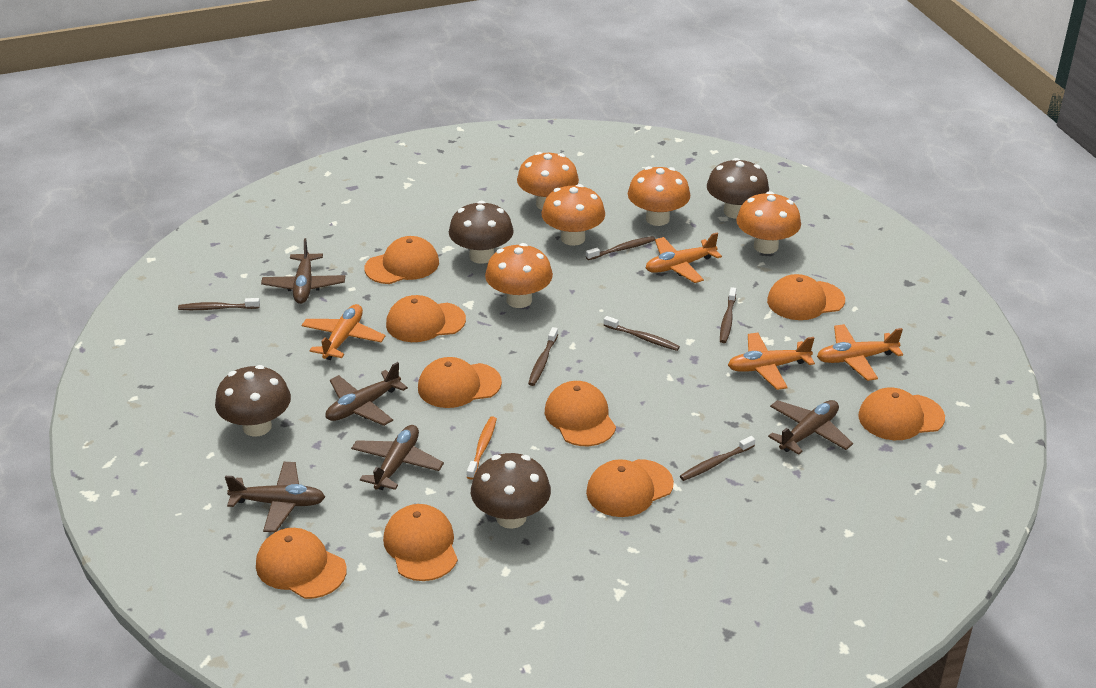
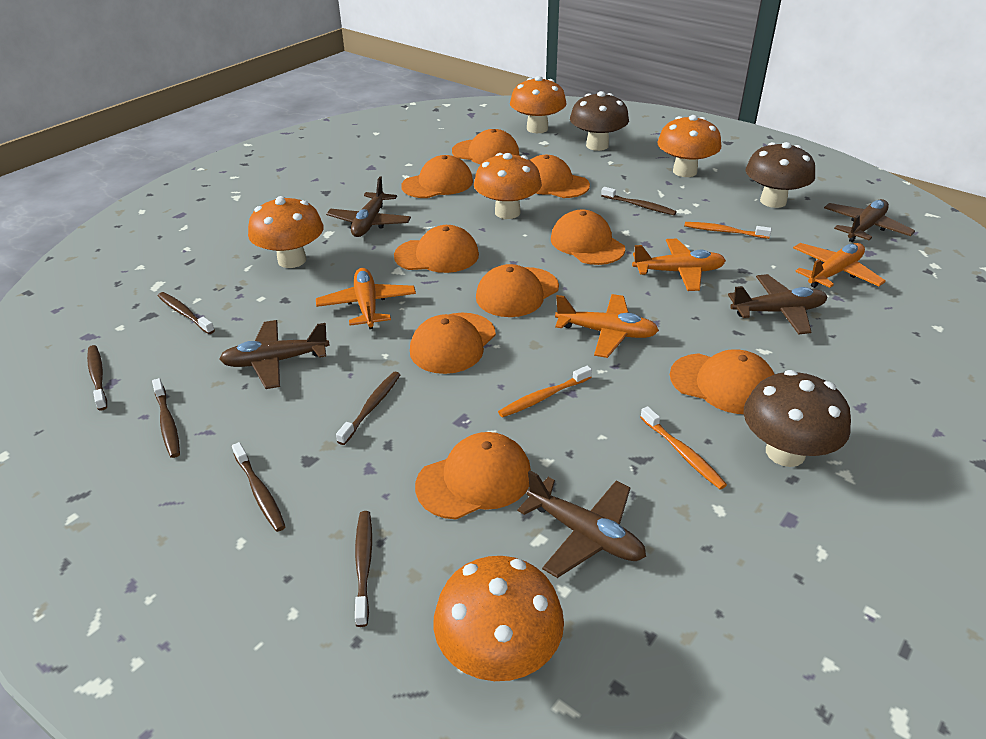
brown mushroom: [215,365,291,437] [449,201,514,264] [471,453,551,529] [707,158,769,219] = 4 -> [570,91,629,151] [743,370,851,467] [745,142,815,208] = 3
brown toothbrush: [178,298,260,310] [528,327,558,386] [586,236,655,260] [604,316,680,351] [680,436,755,481] [720,287,736,343] = 6 -> [87,345,107,411] [152,378,180,458] [158,292,215,334] [232,442,286,532] [336,371,400,445] [355,511,372,627] [601,187,676,215] = 7
orange toothbrush: [467,416,497,480] = 1 -> [498,365,592,418] [640,406,727,490] [684,222,772,239] = 3

